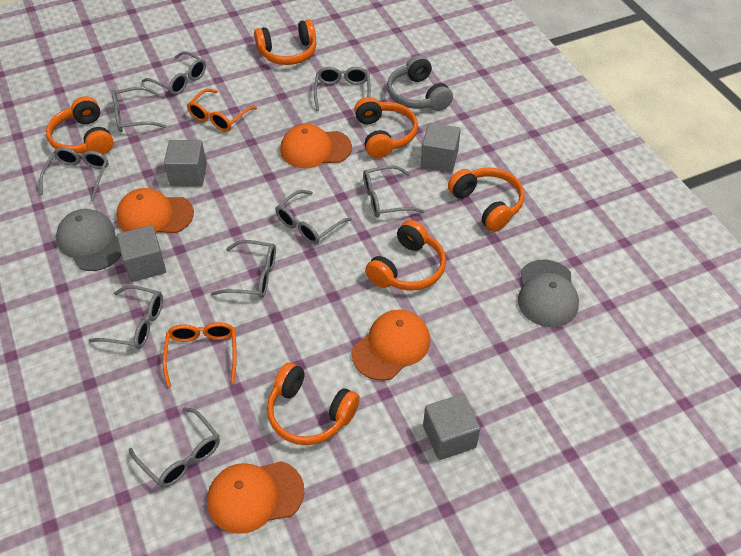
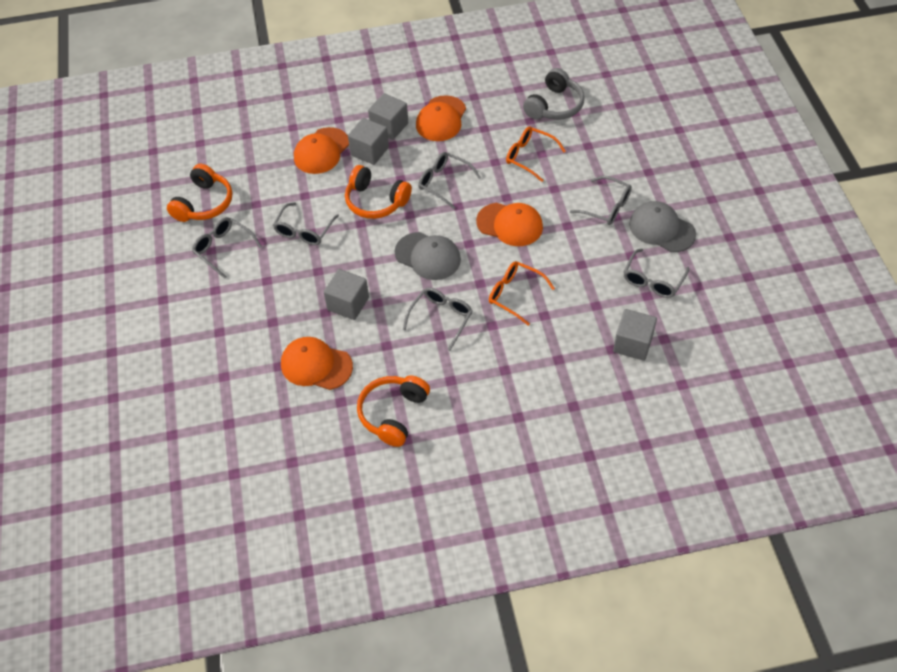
grey glasses: [39,147,108,202] [88,285,163,349] [112,87,166,132] [129,407,220,488] [142,51,206,95] [211,240,276,298] [275,190,352,244] [314,67,371,111] [363,165,425,218] = 9 -> [192,217,262,278] [273,202,339,245] [403,287,473,351] [418,152,481,209] [570,176,632,225] [624,249,689,298] = 6
orange headphones: [46,96,114,155] [254,19,316,65] [267,362,360,445] [354,97,418,158] [365,220,446,291] [448,167,525,232] = 6 -> [167,164,232,222] [345,165,412,219] [357,375,430,447] = 3

